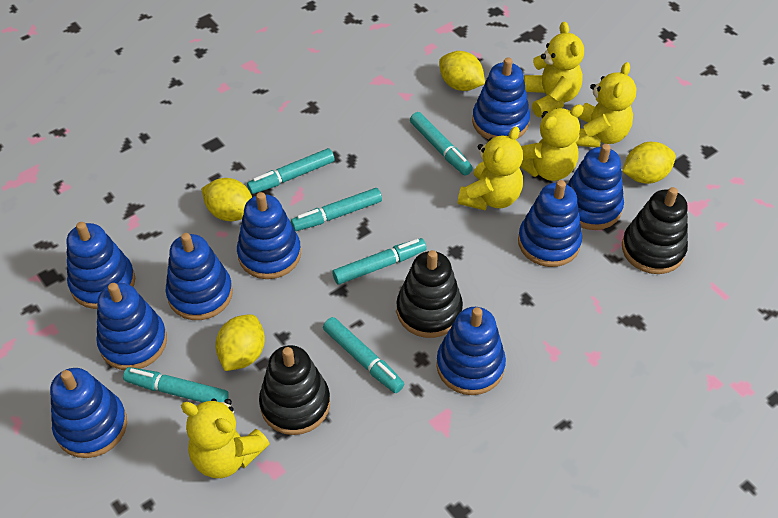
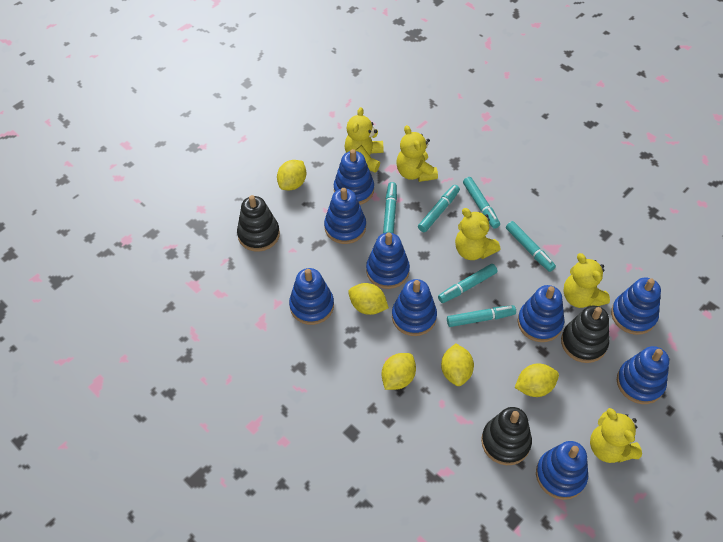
yellow lemon: [201,178,252,221] [215,314,265,371] [439,51,485,91] [622,142,676,184] = 4 -> [277,160,306,190] [348,283,389,315] [382,353,416,390] [441,344,474,386] [515,363,559,397] = 5

